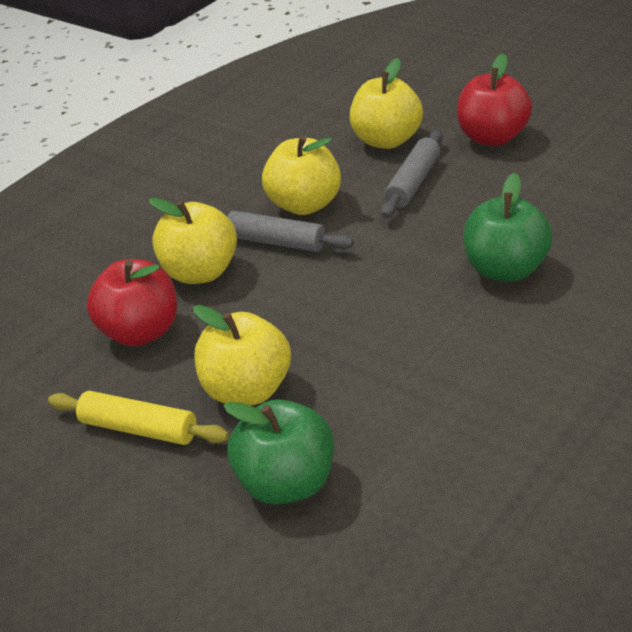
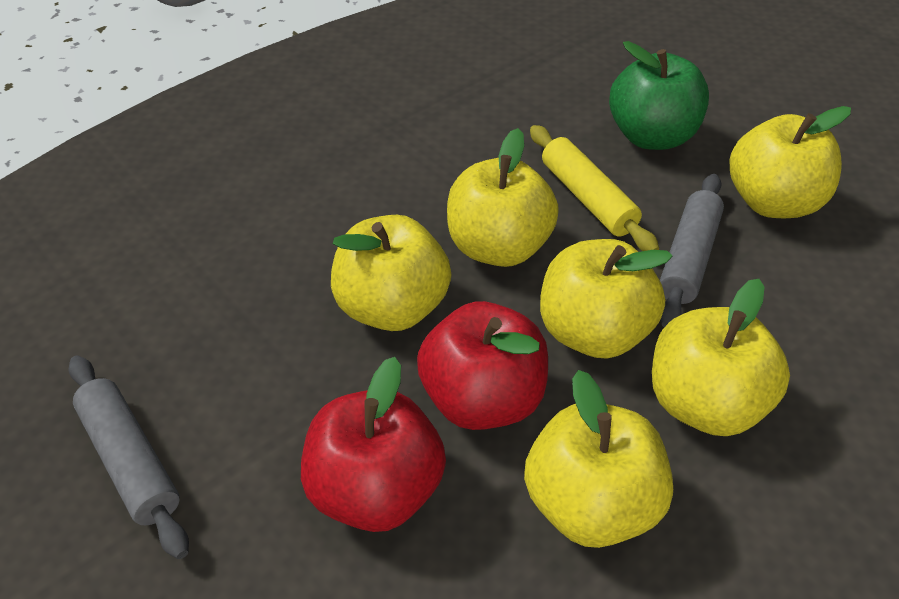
green apple: [223,399,334,505] [463,173,552,282] = 2 -> [609,41,709,150] = 1
yellow apple: [149,198,237,284] [193,305,291,406] [262,136,341,215] [350,58,423,149] = 4 -> [331,215,451,331] [447,128,559,267] [524,370,673,548] [540,239,673,359] [652,279,790,436] [730,106,851,218] = 6

